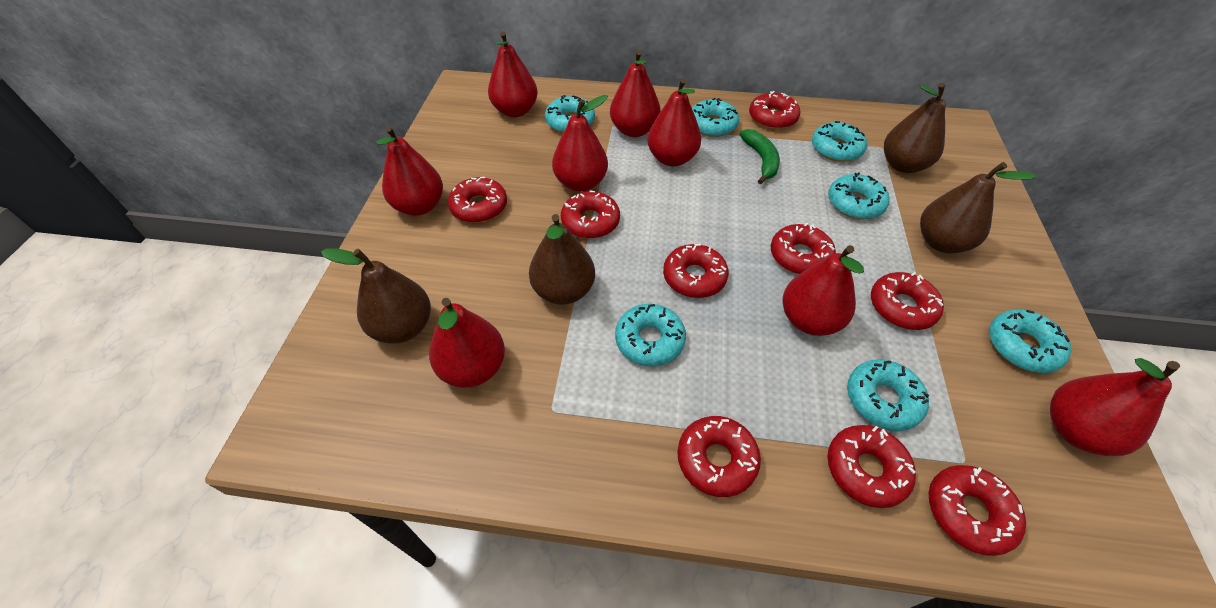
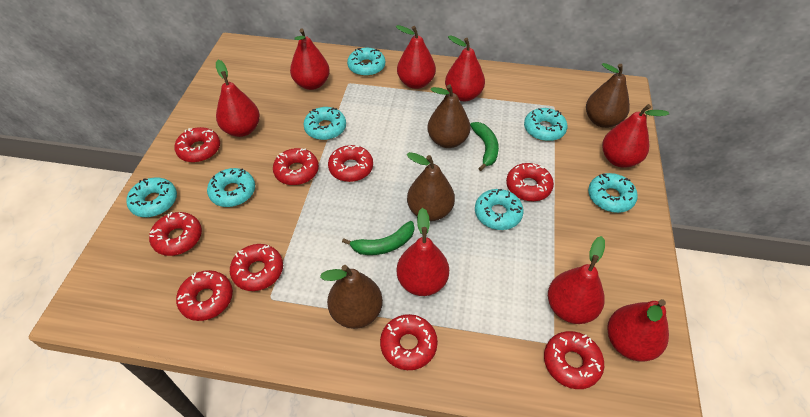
green banana: [739,129,780,184] = 1 -> [342,221,414,255] [470,122,499,171] = 2

